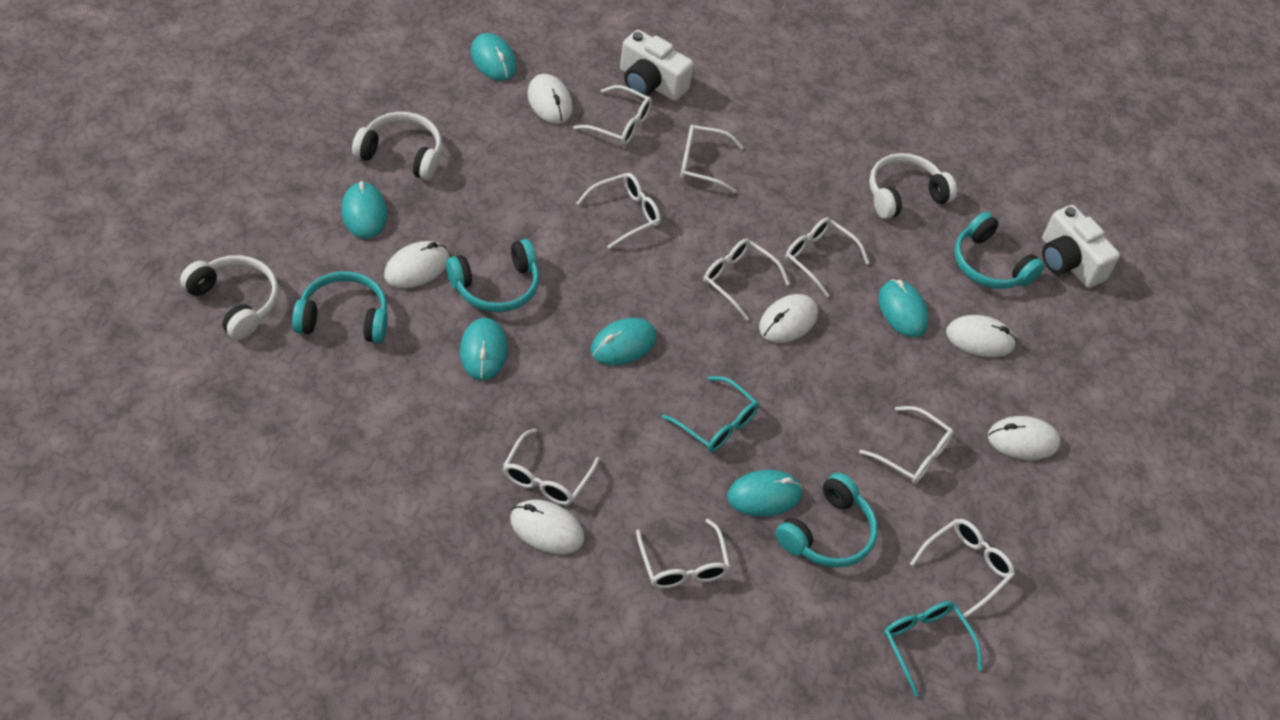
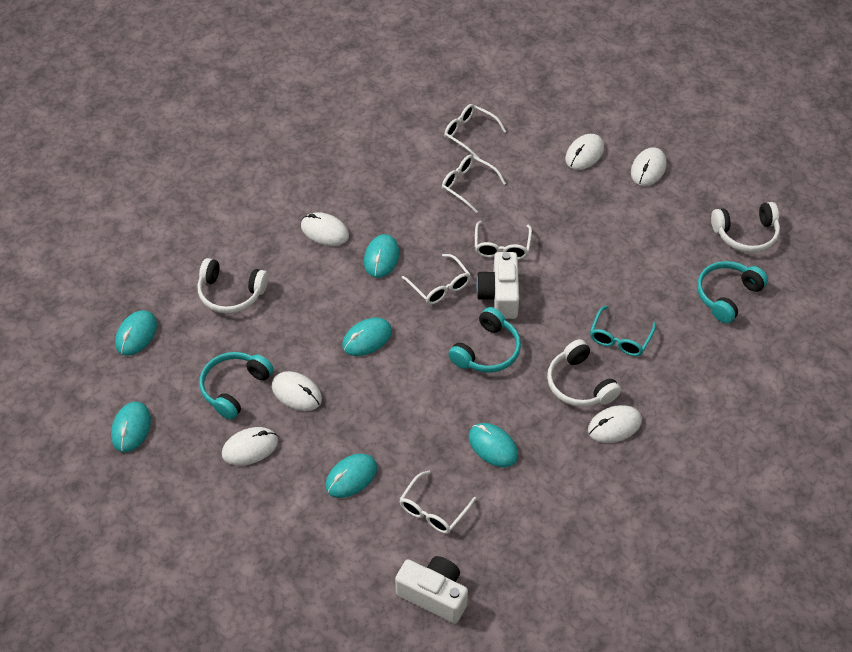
turquoise glasses: [662,376,759,452] [884,601,982,697] = 2 -> [590,306,656,356] = 1
turquoise headphones: [292,271,388,343] [446,239,539,312] [776,473,878,568] [954,212,1045,289] = 4 -> [199,352,274,420] [448,307,521,373] [697,261,768,324] = 3
white glasses: [503,428,600,505] [573,85,652,145] [576,173,661,249] [636,519,730,589] [680,125,744,193] [704,239,790,320] [785,217,869,297] [859,406,954,484] [910,519,1015,618] = 9 -> [399,471,476,534] [402,254,471,305] [442,155,506,213] [444,104,506,159] [475,221,532,260] = 5

